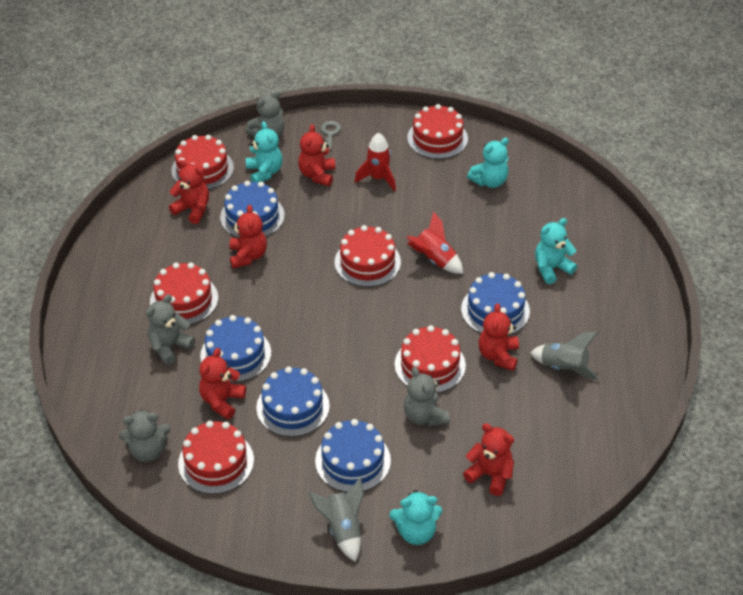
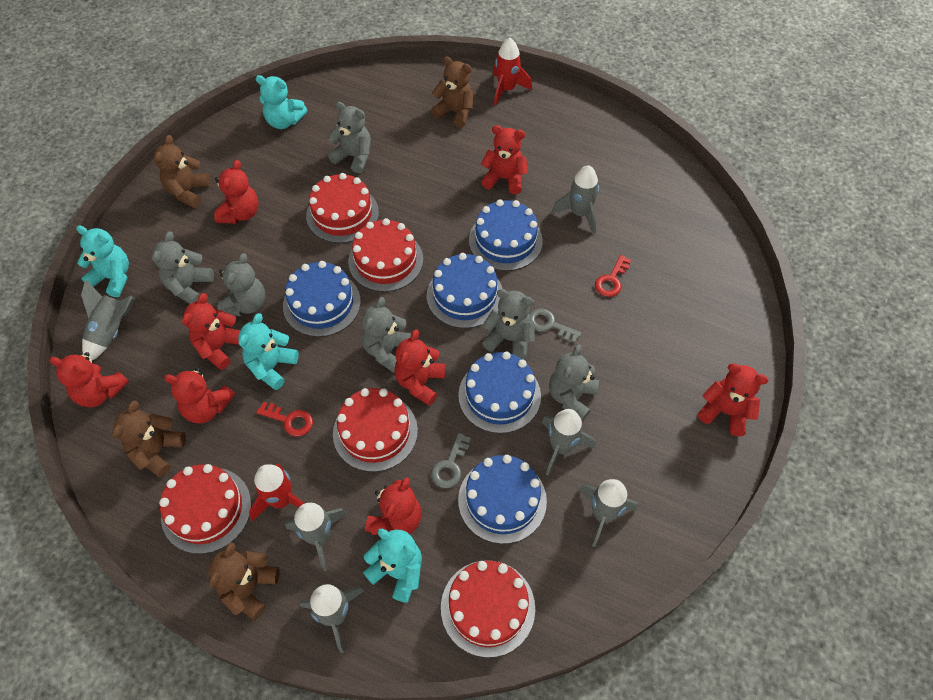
brown teddy bear: none = 0 -> [112,401,186,478] [154,135,211,208] [208,542,280,620] [431,57,474,128] = 4
grey key: [321,121,341,150] = 1 -> [431,433,471,488] [529,308,581,343] = 2
grey rocket: [309,478,364,562] [530,332,599,380] = 2 -> [81,279,136,360] [285,503,348,572] [300,584,365,653] [542,409,595,476] [552,165,599,234] [578,479,638,547] = 6
grey teddy bear: [119,409,170,462] [146,294,195,365] [246,91,284,138] [404,367,450,426] = 4 -> [152,231,214,304] [217,253,265,316] [327,102,371,173] [362,297,411,374] [482,289,535,360] [549,345,599,421] = 6
red cake: [150,263,218,325] [171,135,234,190] [178,421,254,494] [335,225,401,287] [395,325,466,393] [407,104,468,159] = 6 -> [159,464,251,554] [306,173,379,243] [333,388,418,472] [348,218,423,292] [441,560,535,658] = 5
red key: none = 0 -> [256,402,313,437] [595,255,631,297] = 2
red teddy bear: [169,160,209,224] [199,348,246,420] [229,205,267,269] [298,124,335,186] [463,423,514,496] [478,303,519,371] = 6 -> [49,352,129,407] [164,368,235,424] [182,293,240,370] [214,160,259,224] [365,478,422,535] [395,330,446,406] [481,125,528,194] [698,363,768,436] = 8

